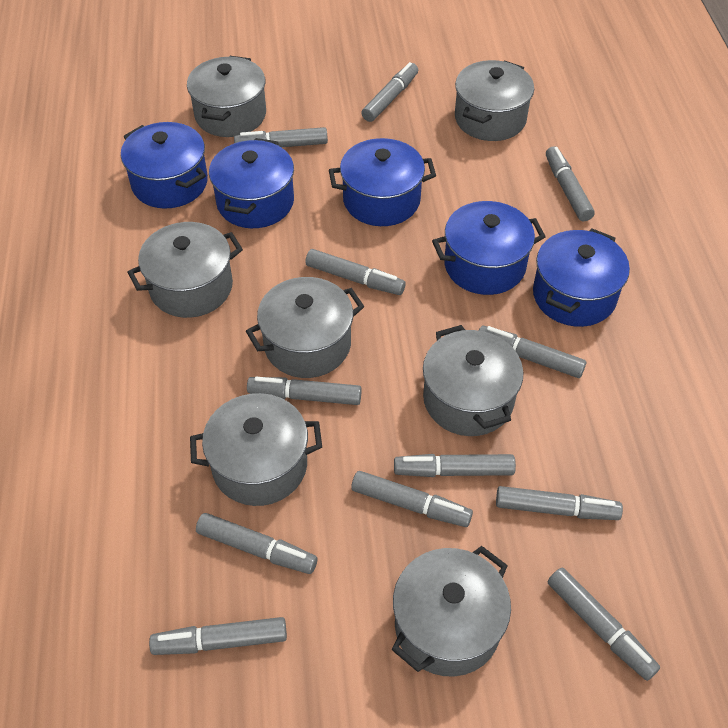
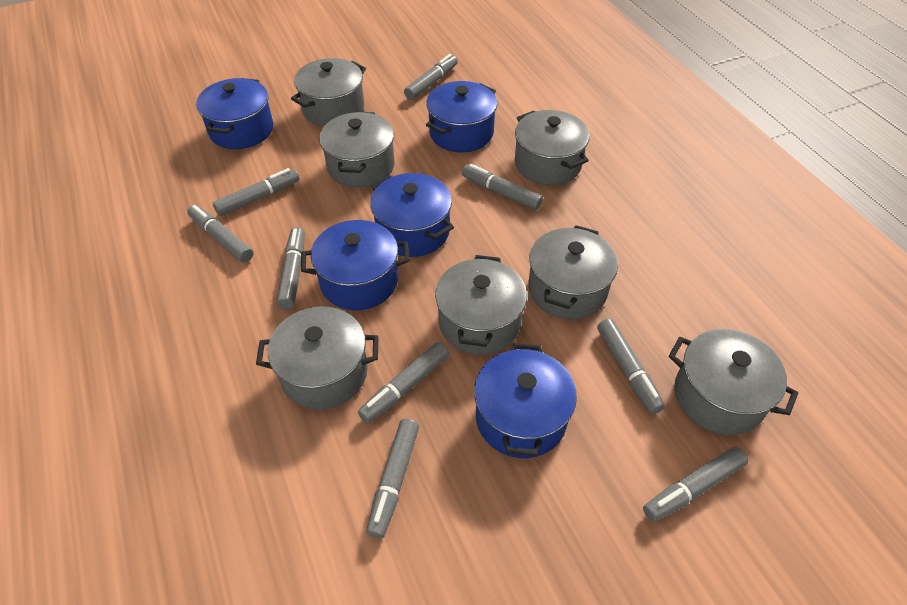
grey marker: [149,617,287,655] [196,513,317,574] [234,127,328,147] [247,377,362,405] [305,249,406,295] [351,471,473,527] [361,62,418,122] [394,454,516,477] [479,326,586,378] [496,486,623,520] [546,146,595,221] [548,568,660,681] = 12 -> [187,205,253,263] [213,168,299,216] [277,227,305,309] [358,342,449,423] [366,419,419,539] [404,54,458,100] [462,164,543,210] [597,318,665,414] [643,447,748,522] = 9

